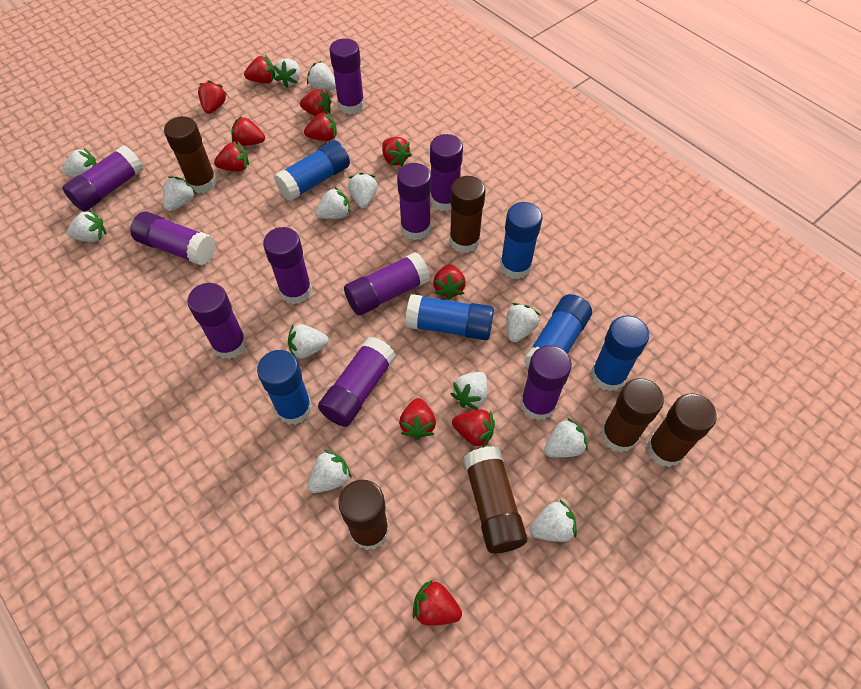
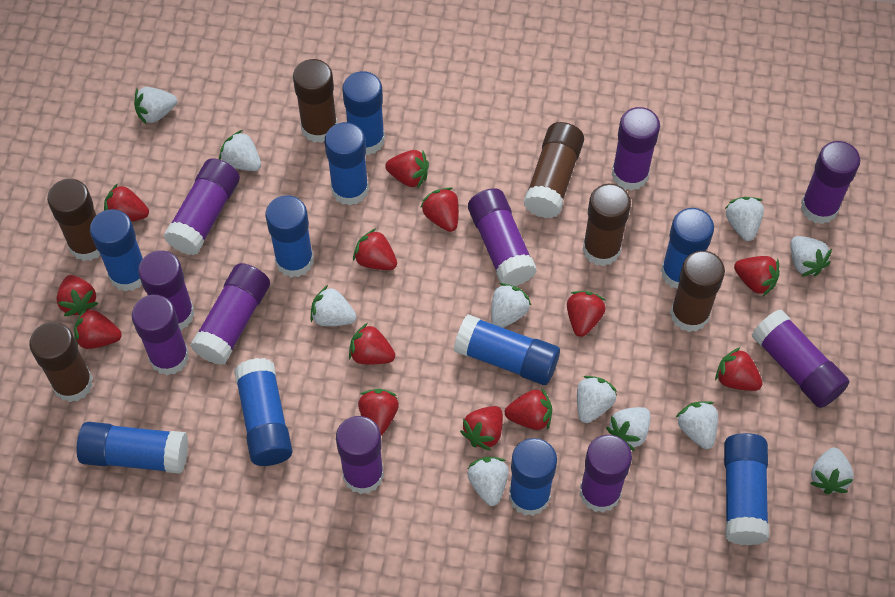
blue glue stick: [257,350,312,425] [274,140,350,201] [406,294,494,340] [500,202,543,279] [524,294,592,368] [591,315,649,391] = 6 -> [76,422,188,474] [90,209,143,291] [234,358,293,466] [265,195,314,278] [325,122,369,206] [342,71,385,155] [454,314,560,385] [509,438,557,516] [661,208,714,289] [724,433,769,545] = 10
red strawberry: [198,80,227,114] [214,141,249,172] [232,116,265,146] [244,55,275,84] [300,89,331,116] [304,112,337,141] [382,137,412,166] [399,398,436,440] [413,580,462,625] [433,264,466,300] [452,410,495,448] = 11 -> [57,275,98,316] [74,308,122,349] [104,183,149,222] [349,323,395,365] [353,228,397,270] [358,389,399,436] [385,150,429,189] [420,187,459,232] [460,406,503,451] [505,388,552,430] [567,291,606,337] [715,347,763,391] [734,256,780,296] = 13
white strawberry: [62,148,97,178] [67,210,106,242] [163,177,196,211] [273,59,300,88] [288,324,329,359] [307,61,336,90] [307,450,352,493] [315,187,350,219] [348,172,378,208] [451,372,487,410] [507,303,540,342] [530,500,577,542] [544,418,588,458] = 13 -> [134,87,177,125] [219,130,261,171] [311,285,356,326] [467,457,509,506] [491,283,531,328] [577,376,617,423] [606,407,650,451] [675,401,718,449] [725,197,764,241] [791,236,832,277] [810,447,854,494] = 11

